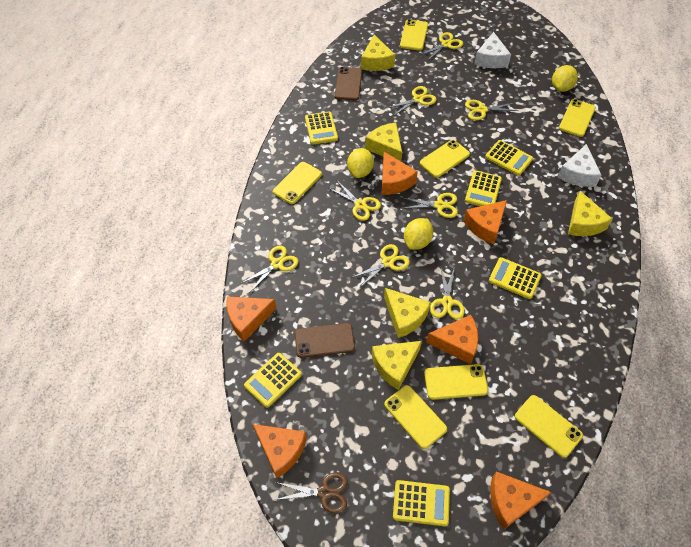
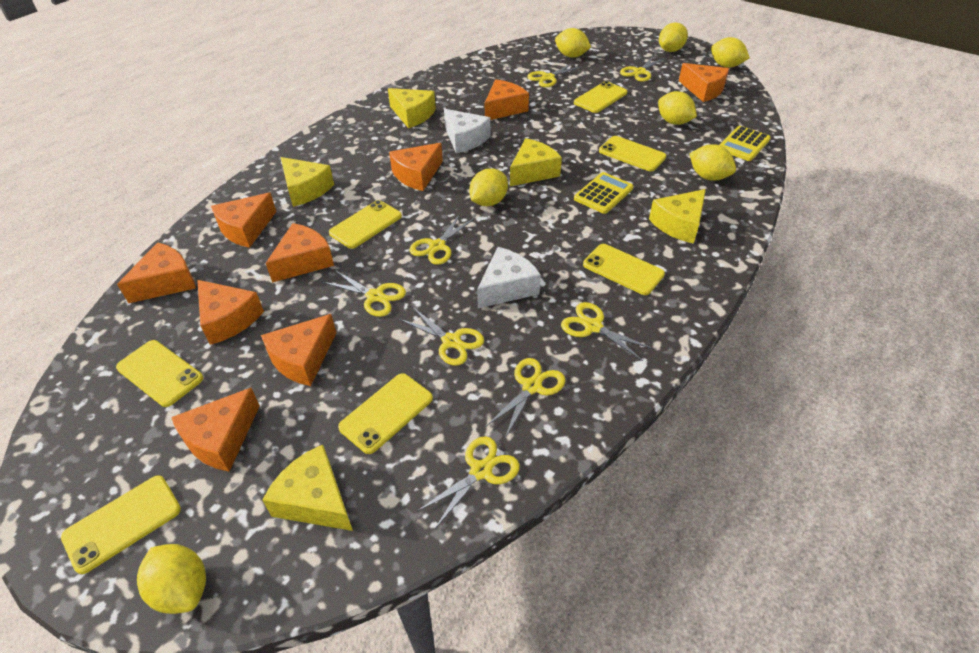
brown phone: [295,323,355,358] [335,67,362,101] = 2 -> none = 0
brown scissors: [274,473,348,514] = 1 -> none = 0
orange cheese: [226,296,277,341] [253,424,307,479] [382,152,418,195] [426,315,478,364] [463,200,507,244] [490,471,552,530] = 6 -> [117,242,196,303] [171,388,260,472] [197,280,264,345] [211,193,276,248] [261,314,336,386] [266,223,334,282] [389,143,443,191] [485,79,529,120] [679,63,729,102] = 9
yellow calculator: [244,353,302,408] [305,112,338,145] [393,480,450,526] [465,170,502,206] [485,140,533,176] [489,257,542,299] = 6 -> [574,172,633,214] [720,126,771,161] = 2
yellow lemon: [347,148,374,178] [404,218,433,250] [552,65,578,92] = 3 -> [137,544,206,614] [469,168,508,206] [555,28,591,58] [658,91,697,125] [659,22,688,52] [689,144,736,181] [711,37,750,68] = 7

